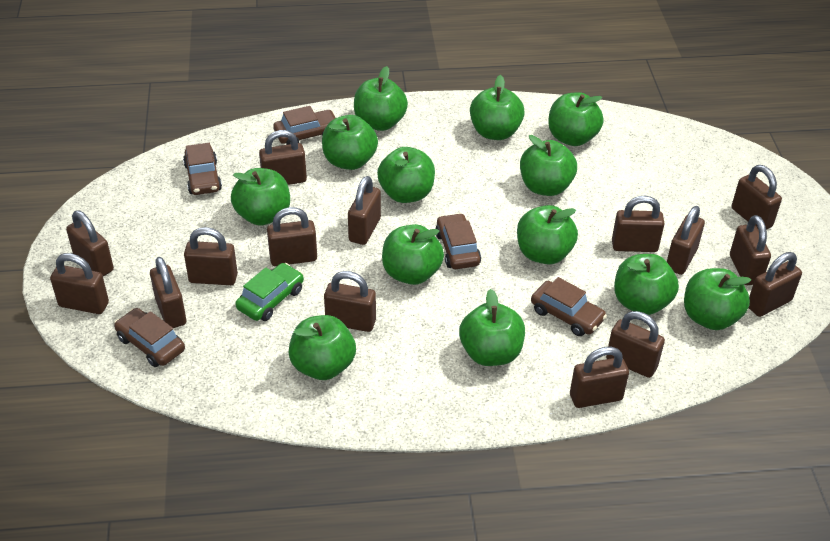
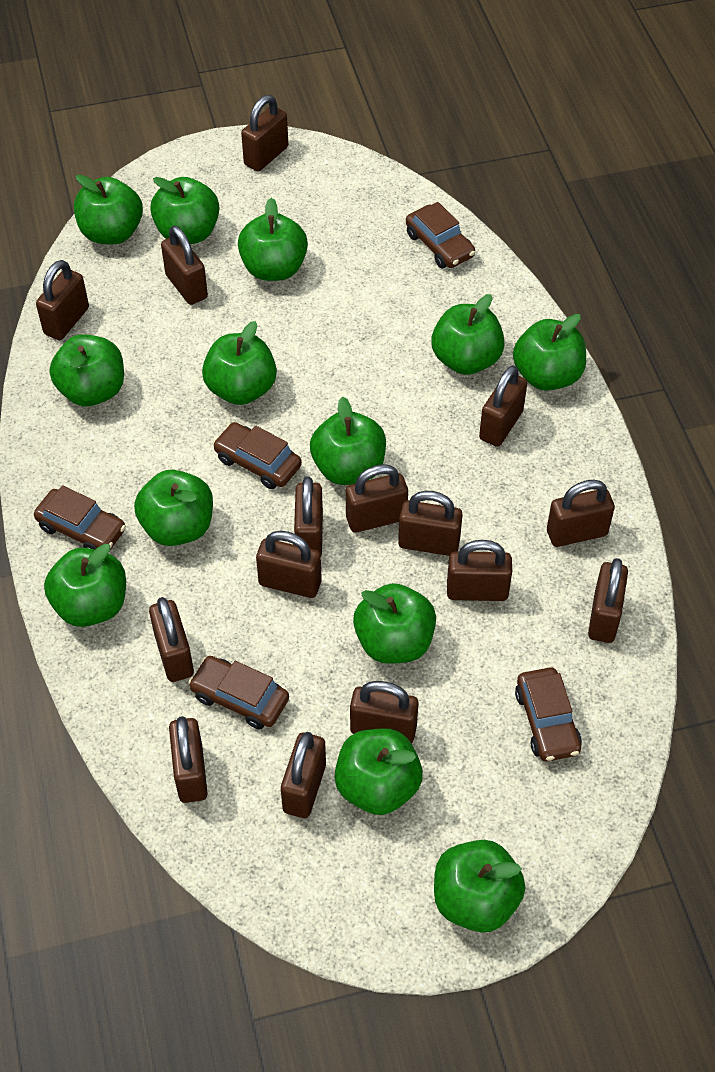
green car: [235,263,304,321] = 1 -> none = 0

